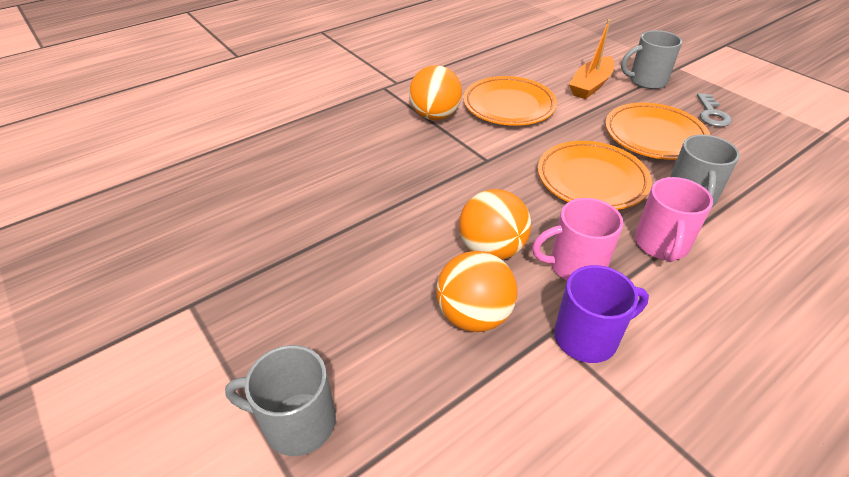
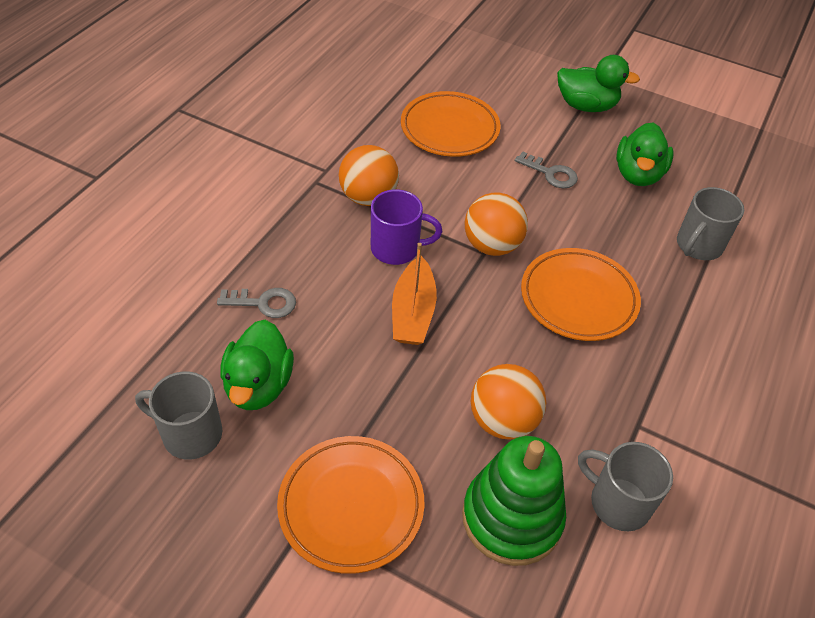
green duck: none = 0 -> [220,320,294,410] [557,55,640,112] [616,122,674,186] = 3
green stacking toy: none = 0 -> [462,436,566,566] = 1
grey key: [697,93,732,127] = 1 -> [217,288,296,318] [515,152,578,188] = 2
pink mug: [532,198,623,280] [635,177,713,262] = 2 -> none = 0

